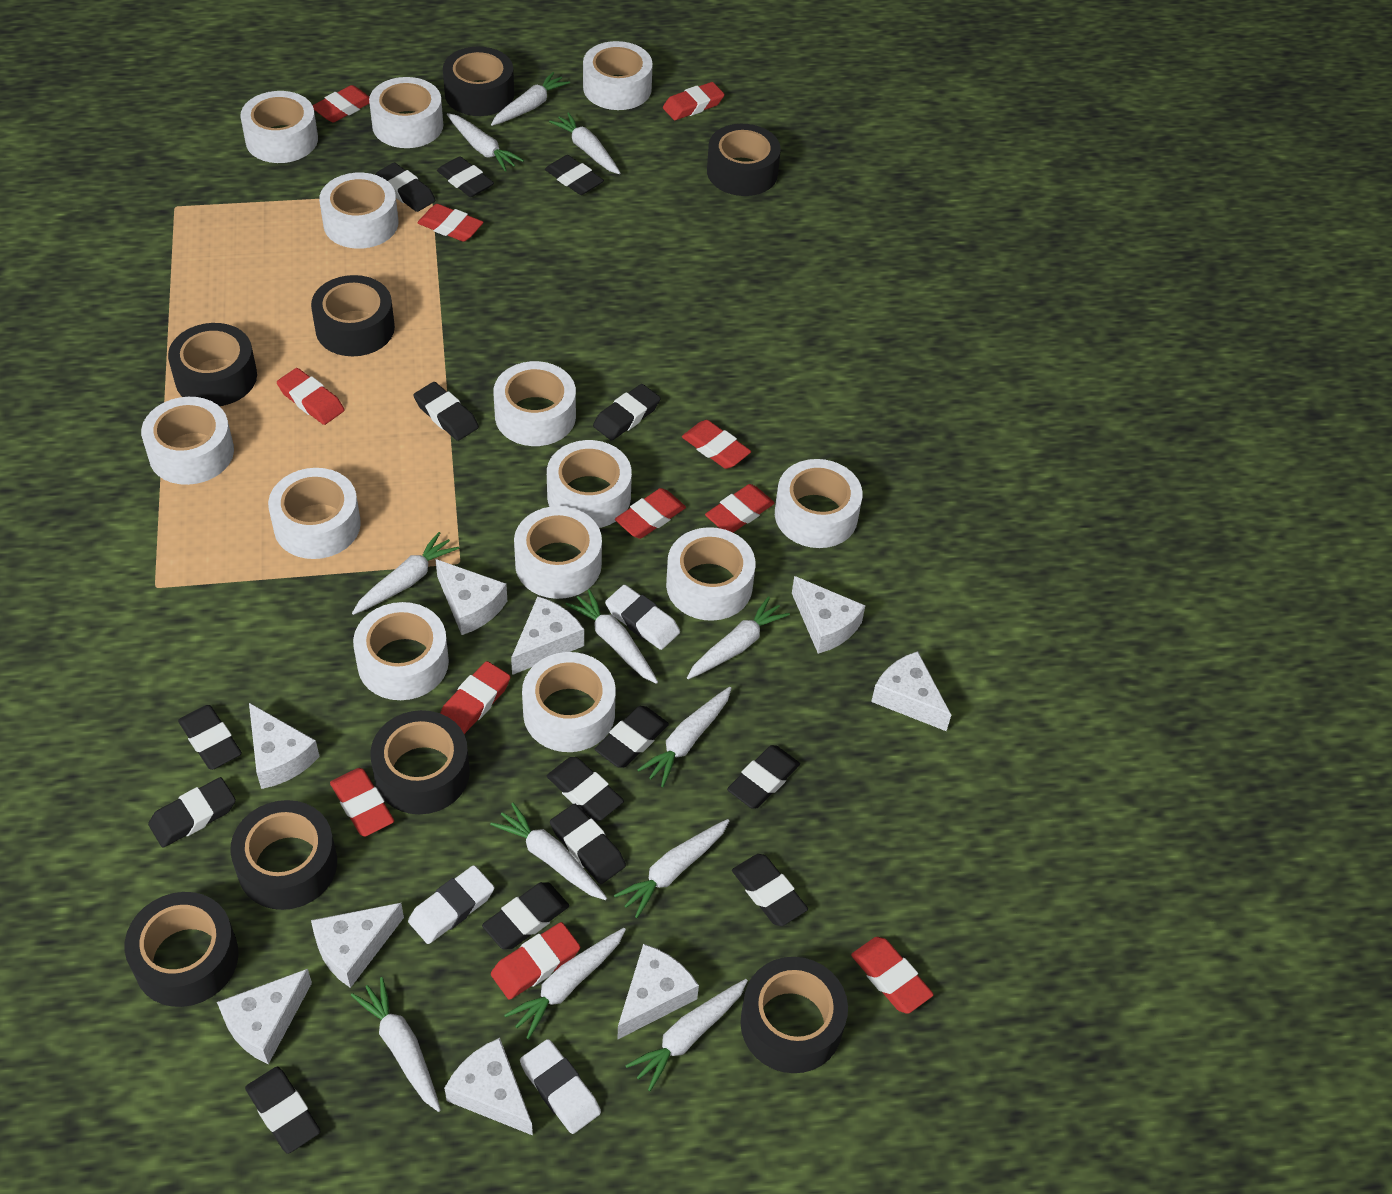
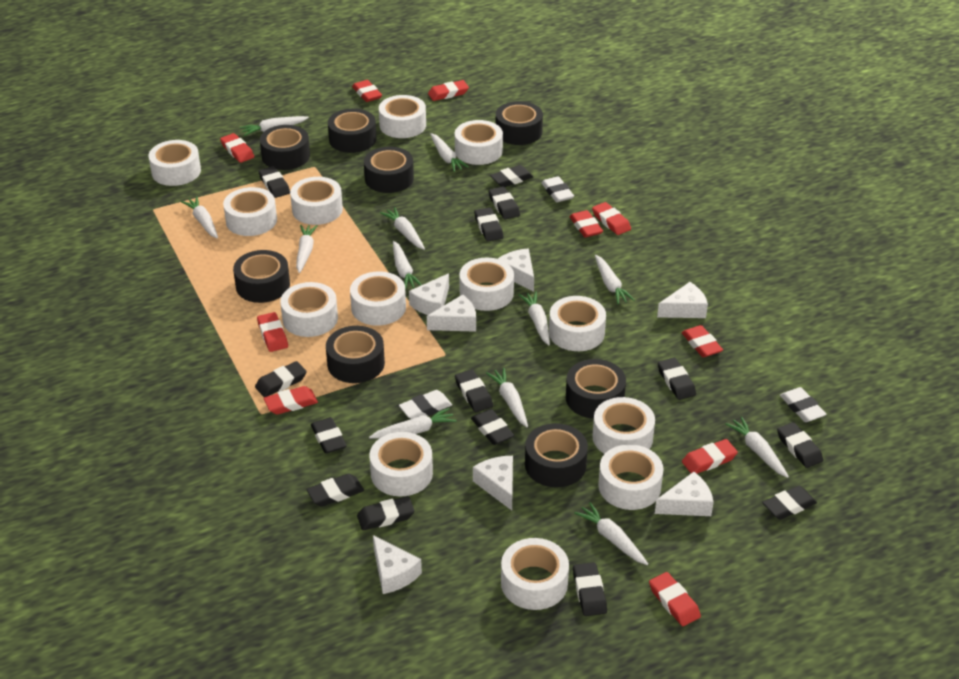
red eraser: [277,368,344,425] [313,85,369,122] [330,768,394,837] [418,204,483,242] [440,661,510,734] [491,922,580,1000] [615,488,686,539] [663,82,725,120] [682,420,751,469] [705,484,775,533] [851,937,934,1014] = 11 -> [220,133,254,163] [257,312,288,352] [264,386,318,415] [352,80,382,102] [428,80,469,101] [569,210,603,237] [592,202,631,235] [649,572,701,626] [681,325,723,357] [682,439,738,474] = 10
white cheese: [217,969,312,1064] [249,703,320,789] [311,903,404,988] [435,559,507,635] [444,1038,533,1135] [511,596,584,675] [617,944,699,1040] [792,576,866,654] [871,651,951,731] = 9 -> [373,535,422,594] [409,273,449,315] [427,295,476,332] [473,456,513,510] [498,249,534,292] [655,472,713,516] [657,282,708,318] = 7

